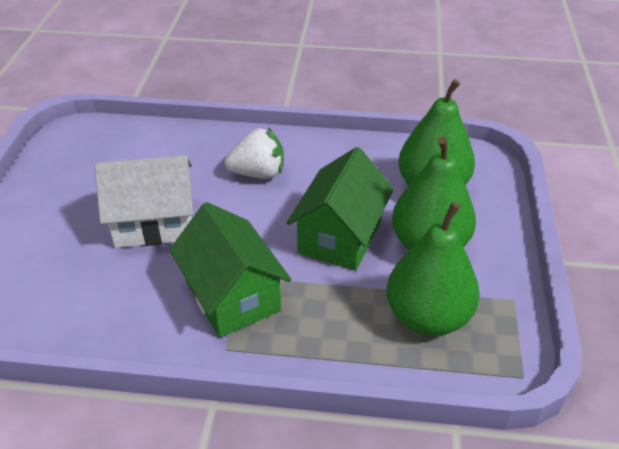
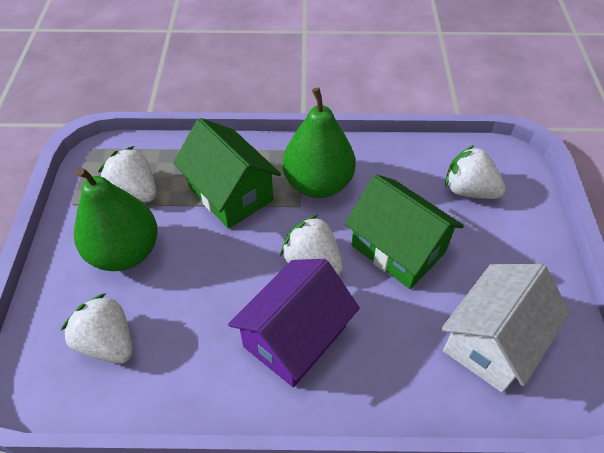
green pear: [387,202,480,336] [392,136,476,250] [398,79,475,186] = 3 -> [74,167,158,271] [283,87,356,198] = 2
purple house: none = 0 -> [228,259,360,387] = 1
white strawberry: [225,128,284,179] = 1 -> [61,293,133,364] [98,146,156,202] [280,215,343,275] [445,145,506,199] = 4

